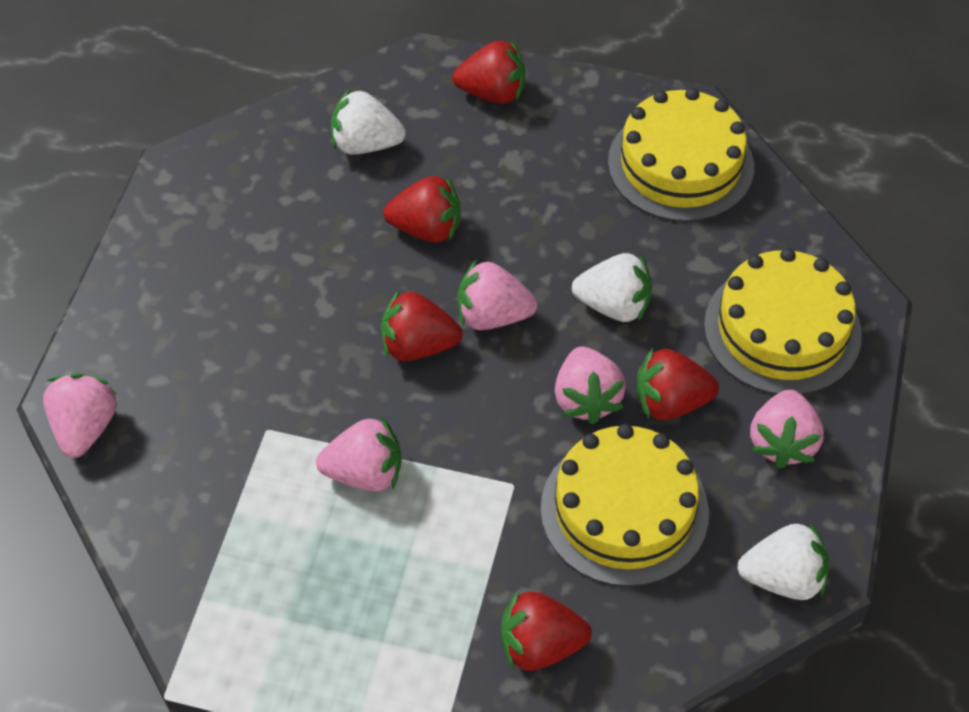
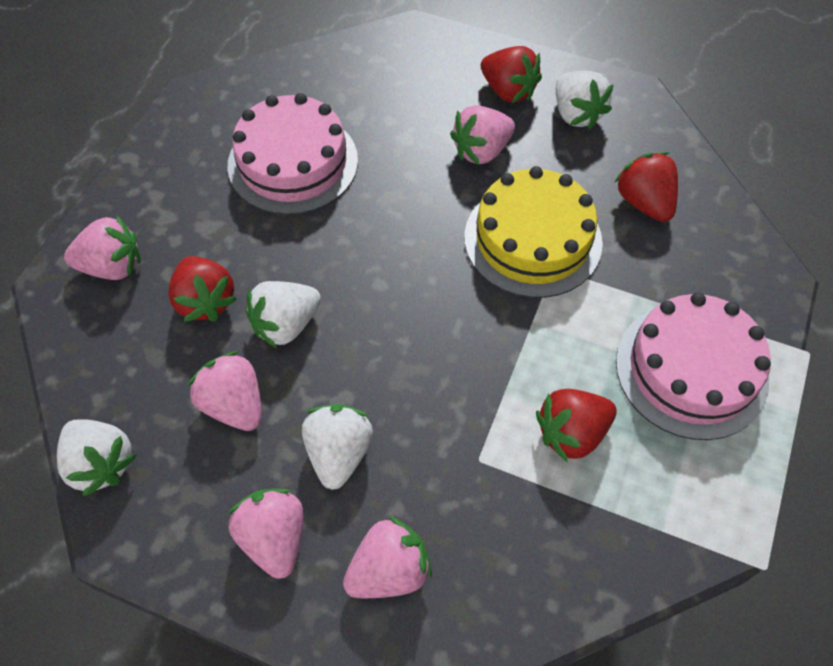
pink cake: none = 0 -> [227,93,358,215] [616,292,771,440] = 2
red strawberry: [381,289,462,361] [383,175,460,243] [453,40,525,104] [501,591,592,671] [637,348,719,420] = 5 -> [168,256,237,322] [481,46,542,103] [536,389,617,463] [614,152,678,222] = 4
white strawberry: [331,89,406,154] [572,253,652,322] [737,521,829,600] = 3 -> [57,419,136,496] [246,281,321,348] [302,404,373,490] [556,71,614,129] = 4
yellow cake: [541,424,709,587] [608,88,754,222] [704,248,862,395] = 3 -> [464,166,603,298] = 1

